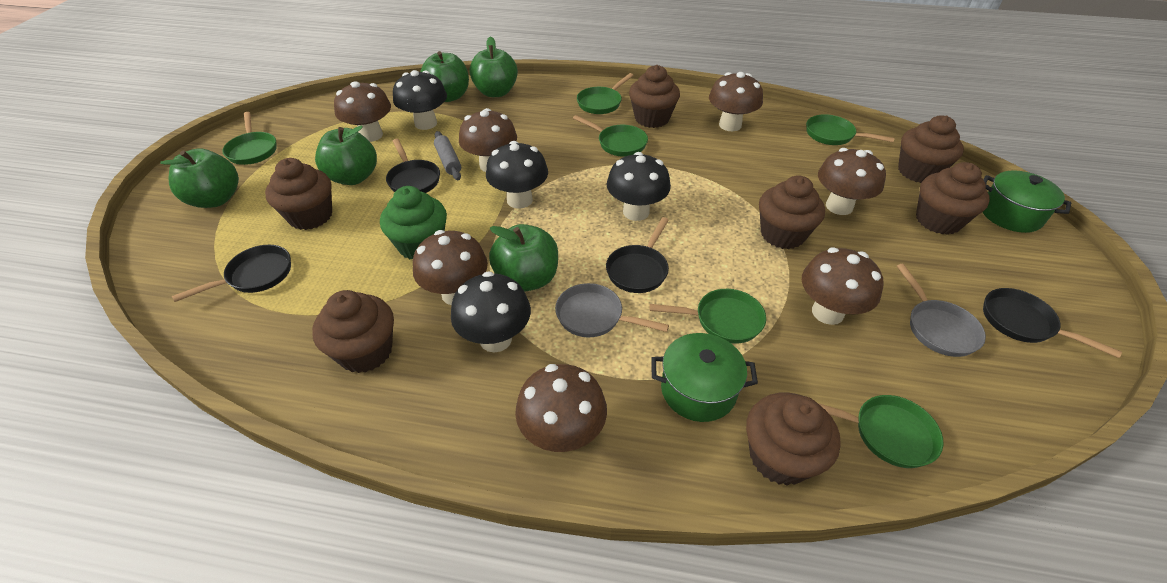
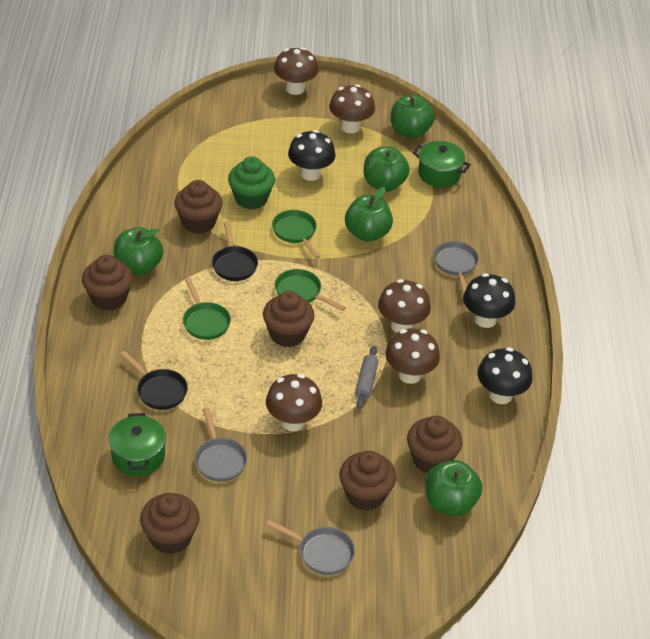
black mushroom: [393,70,447,130] [451,271,531,353] [486,141,548,209] [607,152,671,221] = 4 -> [288,130,336,181] [463,273,515,328] [478,347,532,404] = 3
black pan: [172,245,291,302] [386,139,440,193] [606,217,669,293] [983,288,1122,358] = 4 -> [120,351,188,410] [212,222,258,281] = 2
brown cupcake: [265,158,332,230] [312,290,394,373] [629,65,680,128] [746,393,841,485] [759,175,825,249] [898,115,964,183] [916,162,990,235] = 7 -> [82,255,133,311] [140,493,200,554] [174,180,223,234] [263,291,315,347] [339,451,396,511] [407,416,462,473] = 6
brown mushroom: [334,81,391,142] [413,230,488,305] [459,108,517,172] [515,364,607,452] [709,72,763,131] [802,247,884,325] [818,148,886,215] = 7 -> [266,374,322,431] [274,47,318,95] [329,84,375,133] [378,279,431,333] [385,328,440,384] = 5
green pan: [222,112,277,165] [573,115,648,157] [577,73,634,114] [649,289,766,344] [806,114,895,145] [818,395,943,468] = 6 -> [183,278,231,340] [272,210,321,259] [275,269,346,311] = 3
grey pan: [555,283,669,337] [897,264,986,357] = 2 -> [195,408,247,482] [266,520,355,575] [434,241,479,294] = 3

